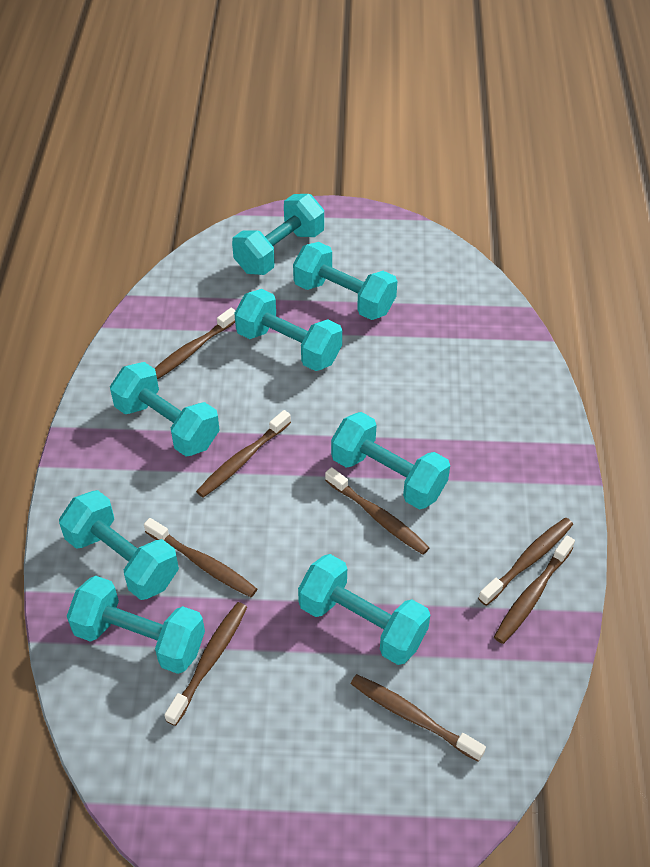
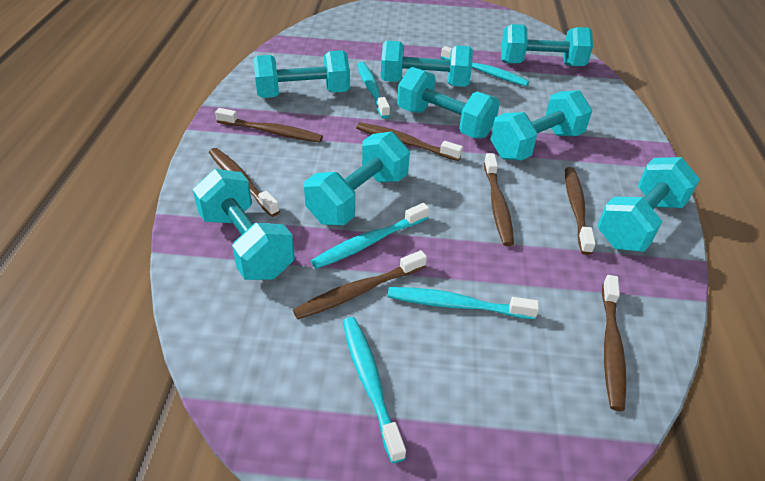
brown toothbrush: [144,518,257,597] [154,308,236,379] [164,602,247,726] [196,410,291,498] [325,467,430,555] [351,674,486,762] [478,518,573,606] [494,535,575,644] = 8 -> [209,148,280,217] [215,108,323,142] [293,250,427,319] [356,122,463,161] [484,153,514,246] [565,167,596,255] [602,275,626,411] = 7
turquoise toothbrush: none = 0 -> [311,203,429,269] [343,317,406,463] [357,62,390,119] [387,287,539,319] [441,46,529,86] = 5

